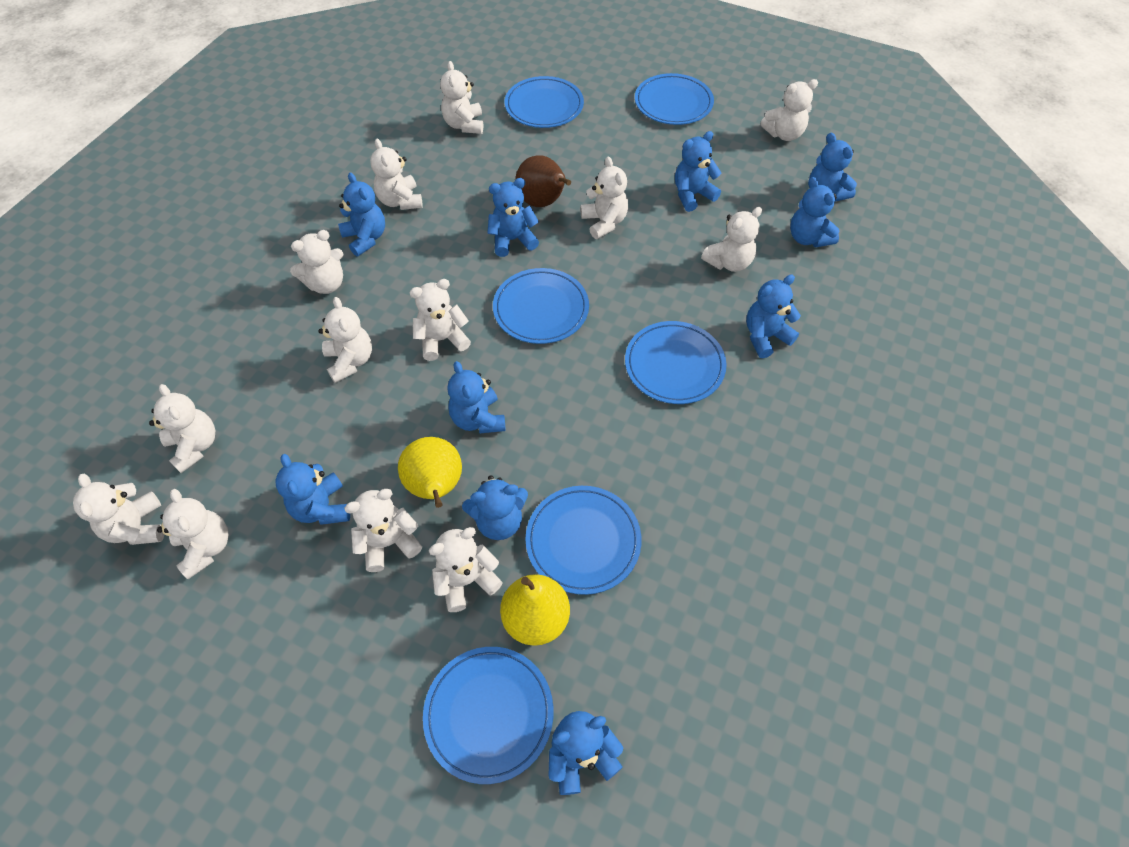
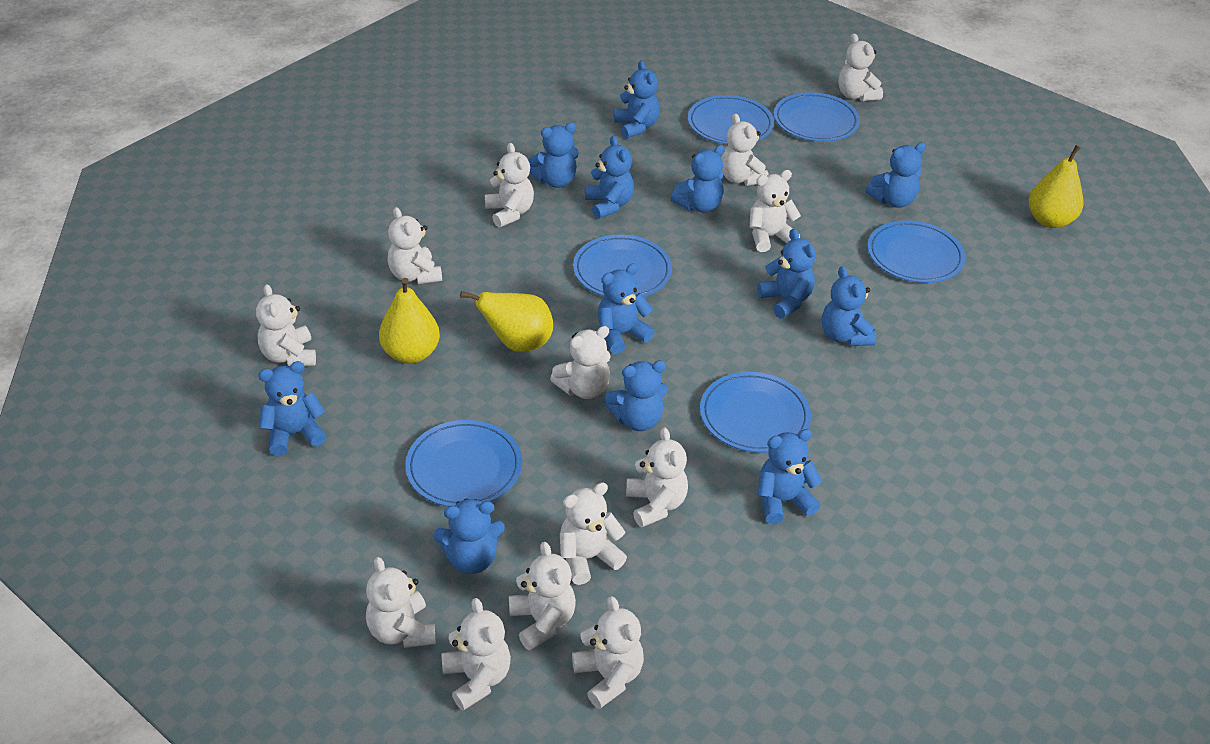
blue teddy bear: [275,454,350,525] [338,173,385,256] [447,361,505,433] [462,475,528,540] [487,178,539,257] [548,711,623,795] [675,131,722,212] [746,274,801,358] [790,177,839,247] [809,133,857,202] = 10 -> [258,361,327,456] [433,498,505,574] [528,122,579,188] [585,136,634,219] [598,263,654,354] [605,360,668,431] [614,60,660,139] [671,145,725,212] [757,229,816,319] [758,429,822,524] [822,266,876,346] [866,142,926,208] = 12
brown pear: [515,155,571,207] = 1 -> none = 0
yellow pear: [398,437,462,508] [500,574,570,646] = 2 -> [379,278,440,364] [460,291,553,352] [1029,145,1084,228] = 3

